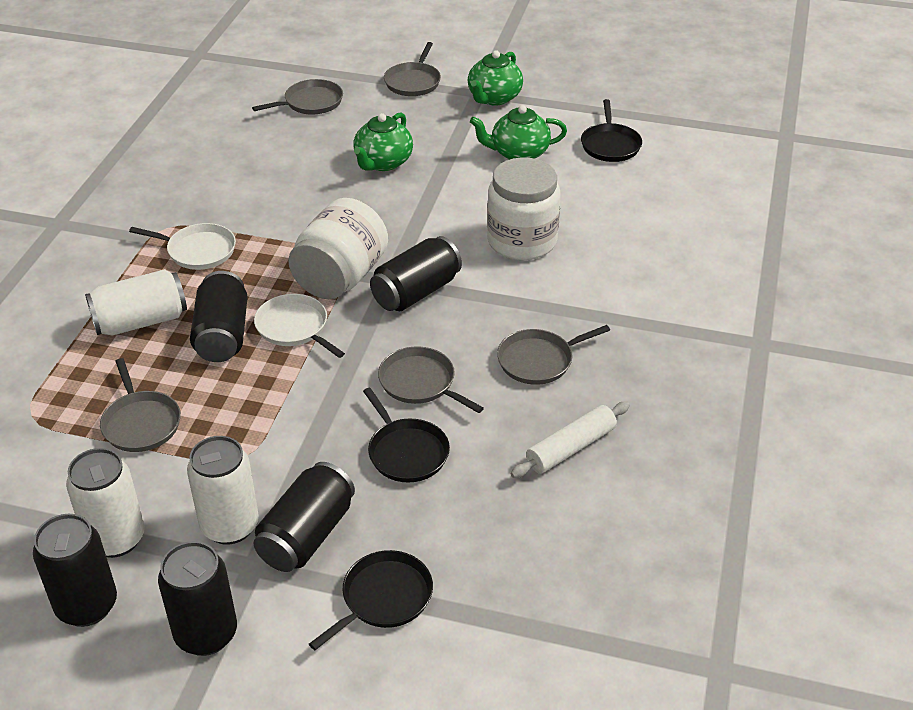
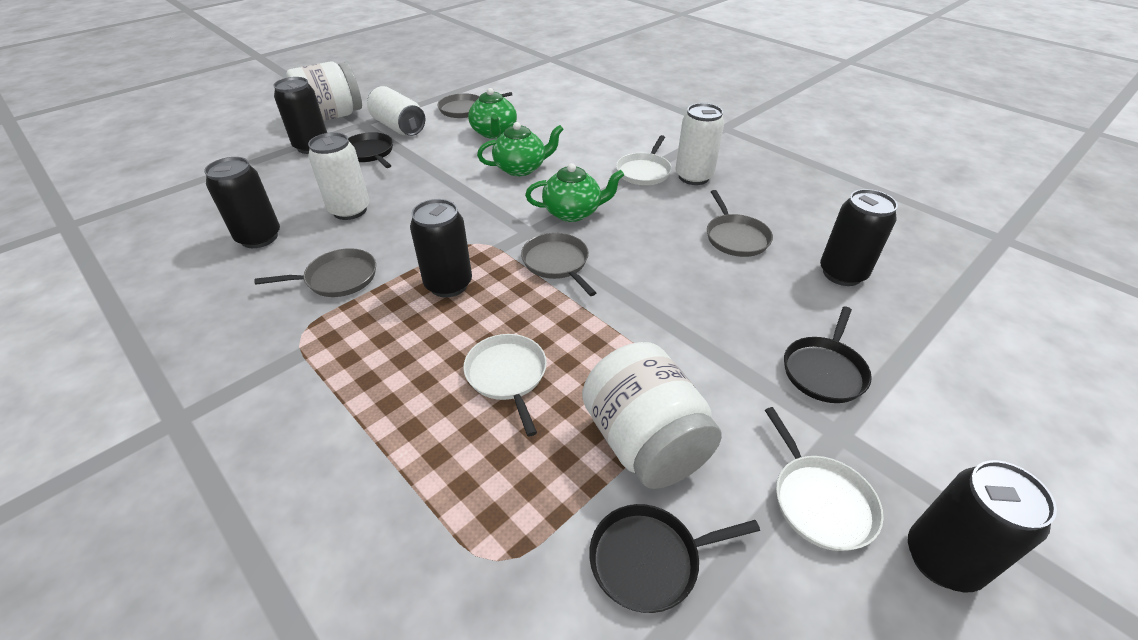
grey pan: [100,358,181,452] [252,79,343,115] [378,346,484,413] [384,42,441,96] [497,325,610,385] = 5 -> [254,248,376,297] [438,92,512,118] [521,233,596,296] [707,190,773,257] = 4
white pan: [129,223,236,270] [254,294,345,358] = 2 -> [463,334,547,436] [616,135,672,185] [765,407,883,551] = 3
white rolling pin: [511,402,630,478] = 1 -> none = 0

